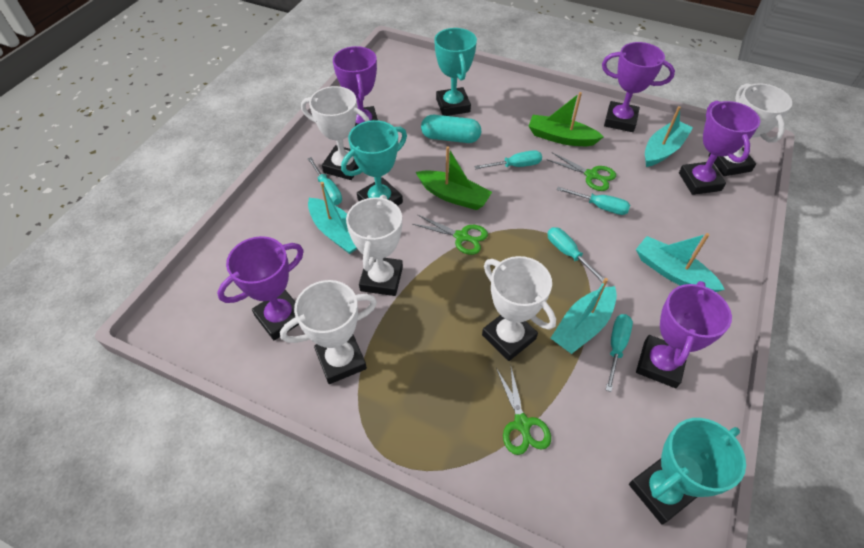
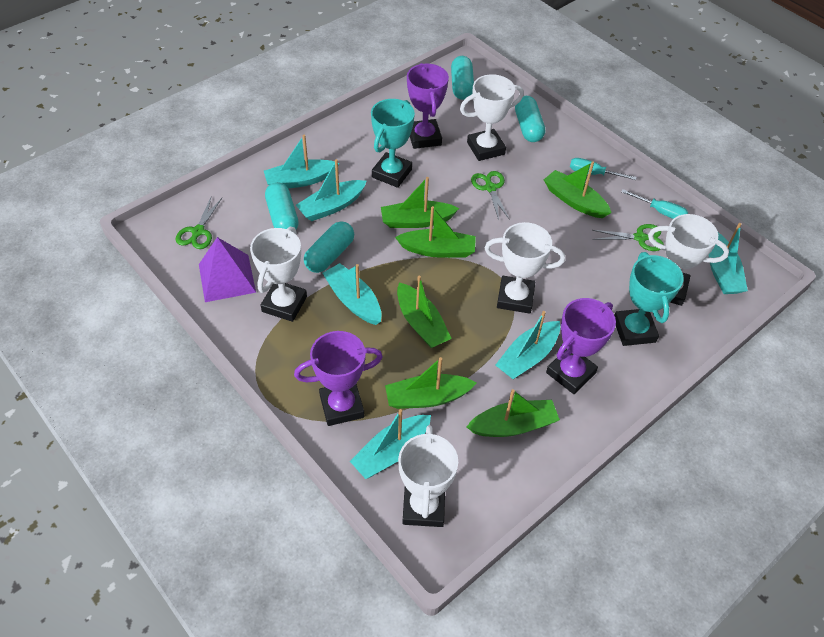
green boat: [416,146,492,210] [528,92,604,146] = 2 -> [381,177,459,228] [385,357,477,409] [395,206,476,258] [397,275,452,348] [467,389,560,437] [544,161,612,218] = 6
purple pyramid: none = 0 -> [199,237,256,302] = 1
purple trophy: [217,236,304,340] [333,46,378,126] [602,42,675,132] [636,281,732,388] [679,101,760,195] = 5 -> [294,331,383,426] [407,63,449,149] [546,298,616,394] = 3
turquoise boat: [308,182,357,254] [551,278,617,354] [636,233,725,292] [645,106,693,167] = 4 -> [264,135,340,188] [296,159,367,221] [322,263,382,325] [350,409,431,479] [496,311,560,379] [708,223,748,294] = 6
turquoise capsule: [421,115,481,143] = 1 -> [265,182,299,230] [304,221,354,273] [451,56,474,100] [515,96,545,142] = 4
turquoise screwdriver: [307,157,342,205] [474,150,542,169] [547,227,604,283] [557,187,630,215] [606,314,633,392] = 5 -> [570,158,637,180] [621,189,688,219] = 2
turquoise trophy: [341,120,407,206] [434,28,477,116] [629,418,746,525] = 3 -> [371,99,415,188] [614,252,683,346] = 2

